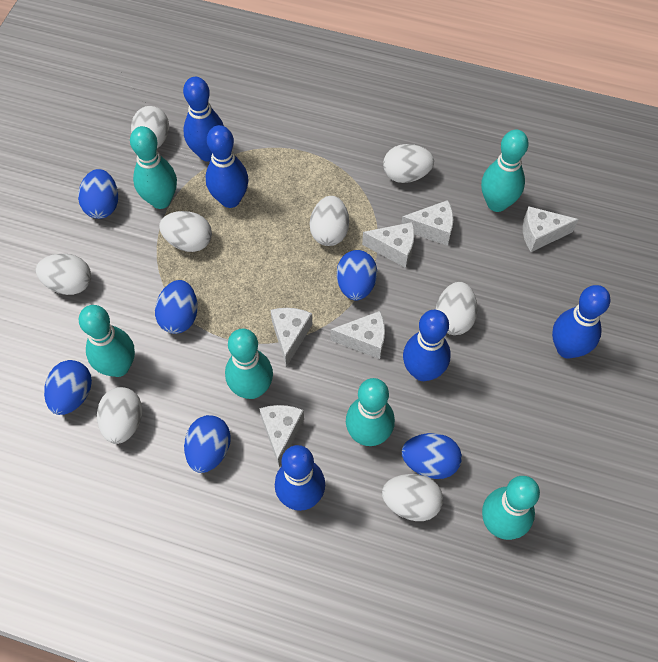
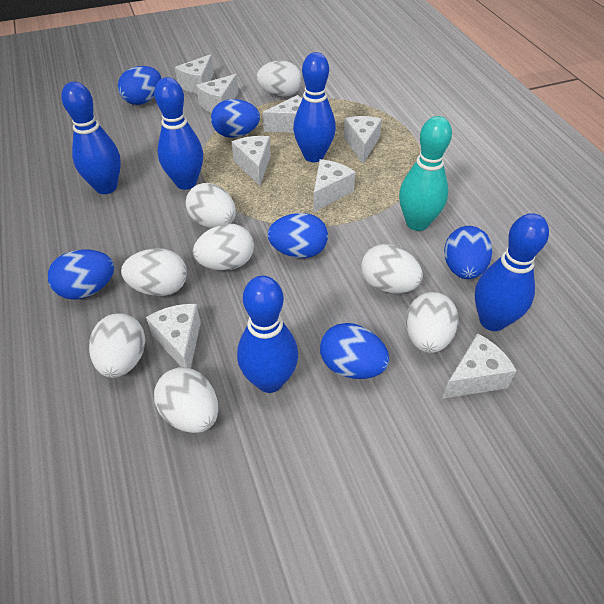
turquoise bowling pin: [79,305,135,377] [130,126,177,209] [225,328,273,399] [346,378,395,446] [481,129,528,212] [482,476,540,540] = 6 -> [399,116,452,231] = 1
white cheese: [259,405,304,468] [270,308,312,367] [331,311,385,359] [362,222,415,268] [401,200,453,246] [523,206,579,252] = 6 -> [146,304,201,368] [175,54,214,94] [196,74,238,113] [232,136,271,186] [262,95,302,133] [313,159,356,212] [344,116,382,163] [442,333,517,399] = 8

